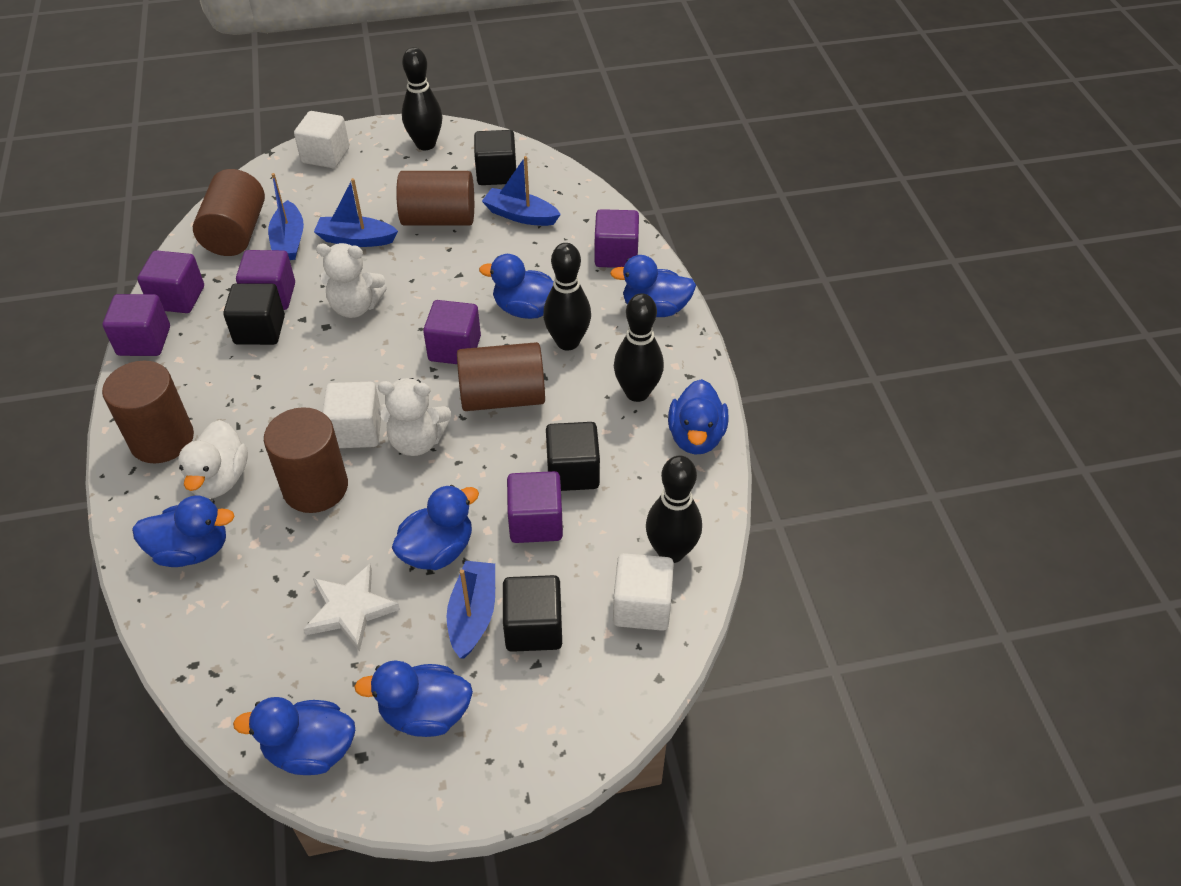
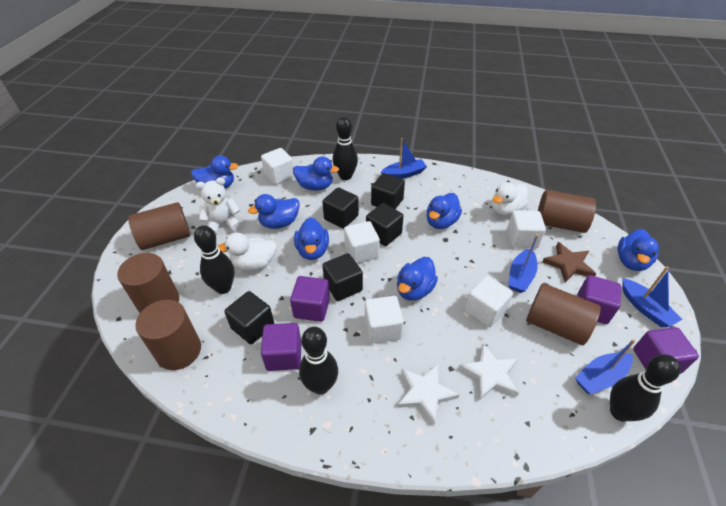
black cube: [223,283,285,345] [474,130,516,185] [503,575,562,652] [546,422,600,491] = 4 -> [224,291,274,344] [322,187,359,229] [322,253,363,301] [366,203,404,246] [371,173,405,209] = 5
brown star: none = 0 -> [542,242,596,283] = 1
purple cube: [103,294,170,356] [137,250,204,313] [236,250,295,310] [423,300,481,364] [507,471,563,543] [595,209,639,268] = 6 -> [261,323,301,371] [290,276,330,322] [577,275,621,324] [633,327,699,374] = 4
white cube: [294,111,349,168] [323,382,381,448] [613,553,674,631] = 3 -> [261,148,295,185] [344,221,380,263] [365,296,404,343] [465,276,513,327] [507,210,546,248] = 5
white duck: [178,420,248,499] = 1 -> [218,233,276,271] [492,182,528,216] = 2
white star: [304,564,400,652] = 1 -> [397,364,460,425] [458,343,519,400] = 2
white teddy bear: [316,243,387,318] [378,378,451,456] = 2 -> [196,177,242,236] = 1

